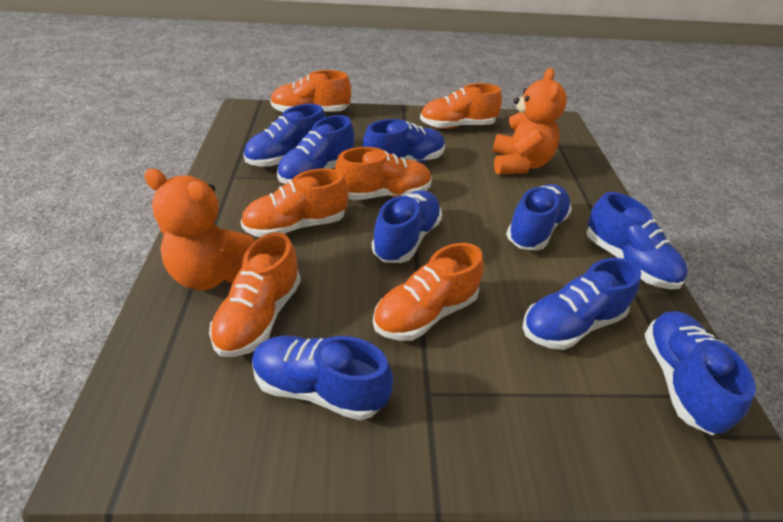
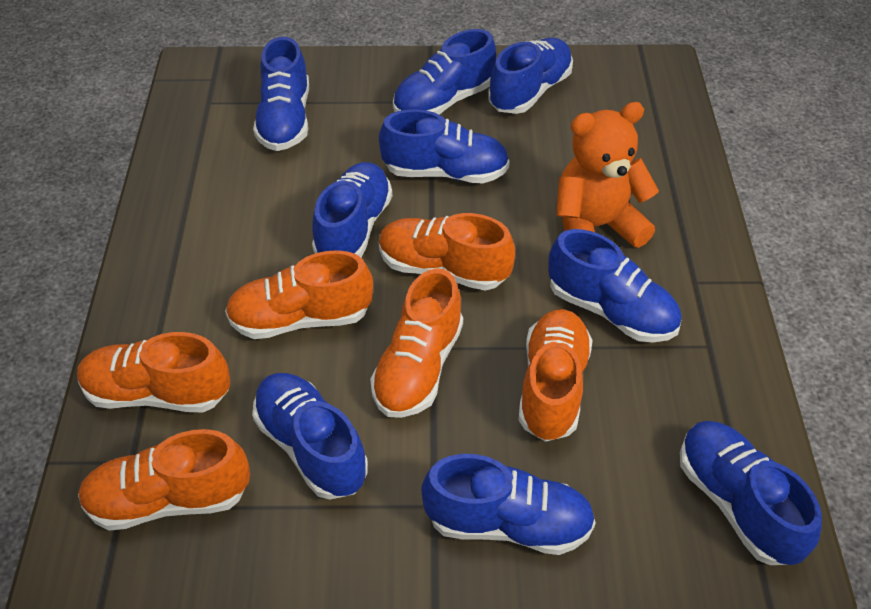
orange teddy bear: [144,168,254,290] [493,68,567,174] = 2 -> [556,102,659,248] = 1

